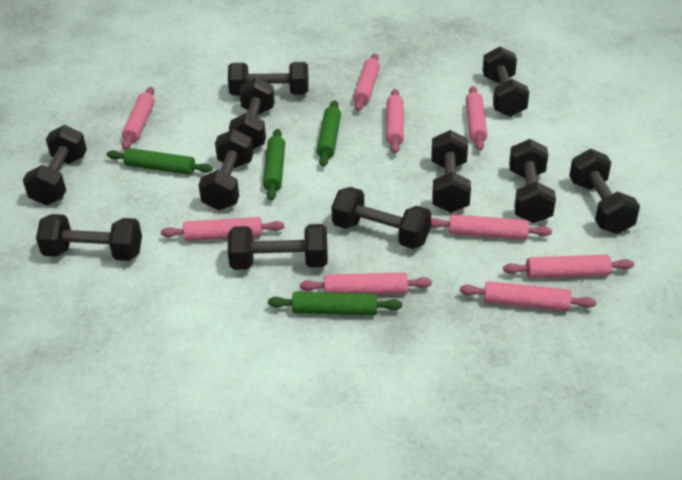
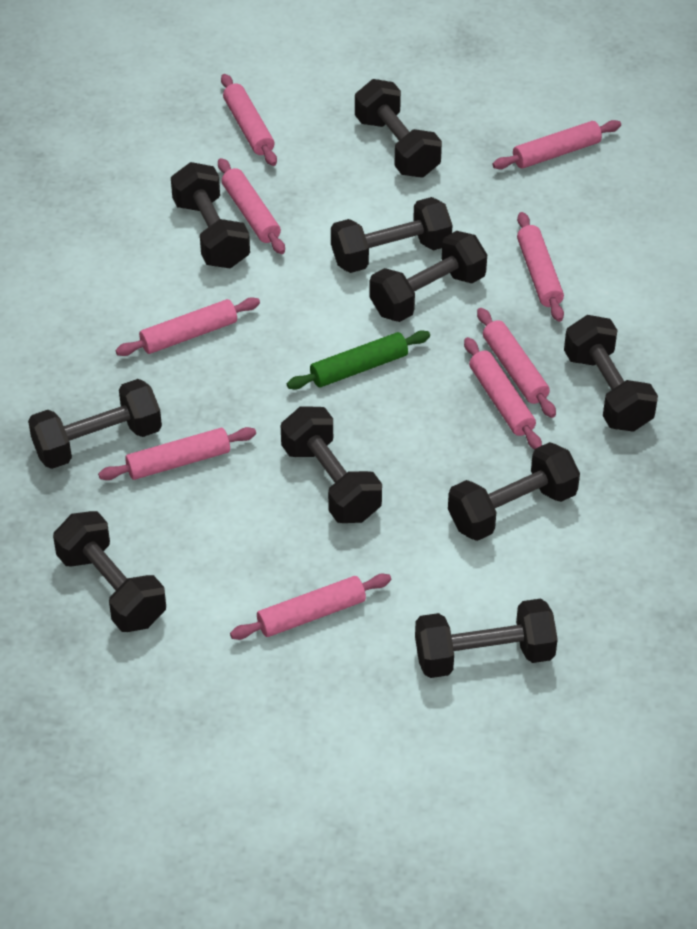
black dumbbell: [23,125,87,205] [36,214,142,261] [199,129,253,211] [228,62,309,95] [228,224,328,270] [229,77,275,149] [331,187,431,249] [431,130,471,213] [482,46,529,117] [509,139,556,223] [569,149,640,234] = 11 -> [28,379,162,469] [53,511,166,632] [171,162,250,269] [281,406,382,523] [331,197,452,273] [355,79,442,177] [369,231,487,322] [415,599,558,678] [448,442,580,541] [564,315,658,432] = 10
green rolling pin: [107,148,213,175] [263,129,285,201] [268,292,402,315] [317,100,341,167] = 4 -> [287,330,430,390] = 1

